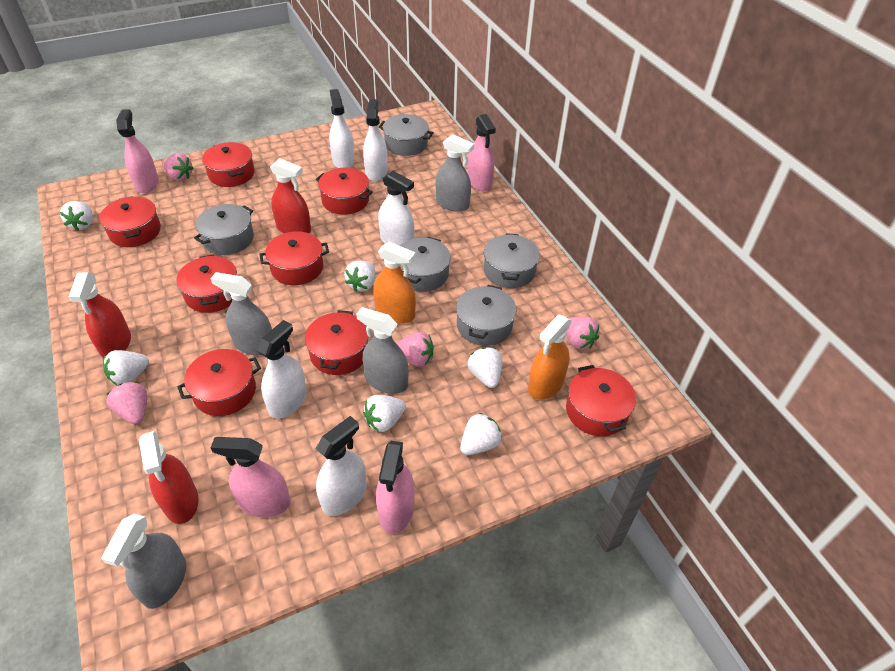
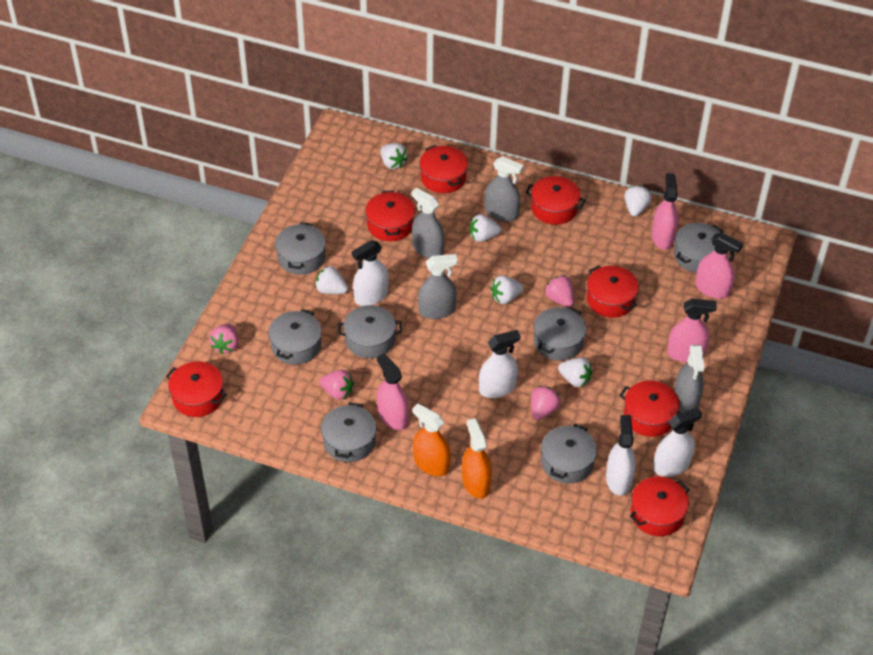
grey pot: [194,204,254,255] [379,114,434,156] [400,237,451,292] [456,285,516,346] [484,233,540,288] = 5 -> [268,309,322,365] [275,222,326,275] [321,402,377,462] [338,305,402,359] [534,307,586,361] [541,424,597,484] [674,223,723,273] = 7
red pot: [99,196,161,247] [176,255,237,313] [177,349,261,416] [202,142,255,187] [260,231,329,285] [305,310,368,375] [316,167,373,215] [566,365,636,436] = 8 -> [166,361,227,417] [365,190,415,241] [420,145,468,193] [526,176,586,225] [587,265,639,318] [619,381,681,437] [630,477,690,536] = 7
red spray bottle: [69,273,131,358] [139,431,199,524] [270,158,311,234] = 3 -> none = 0
white spray bottle: [257,320,307,419] [316,416,367,516] [329,89,355,168] [363,99,388,181] [378,171,414,246] = 5 -> [352,240,389,306] [479,330,521,398] [606,415,636,496] [653,407,702,477] = 4

